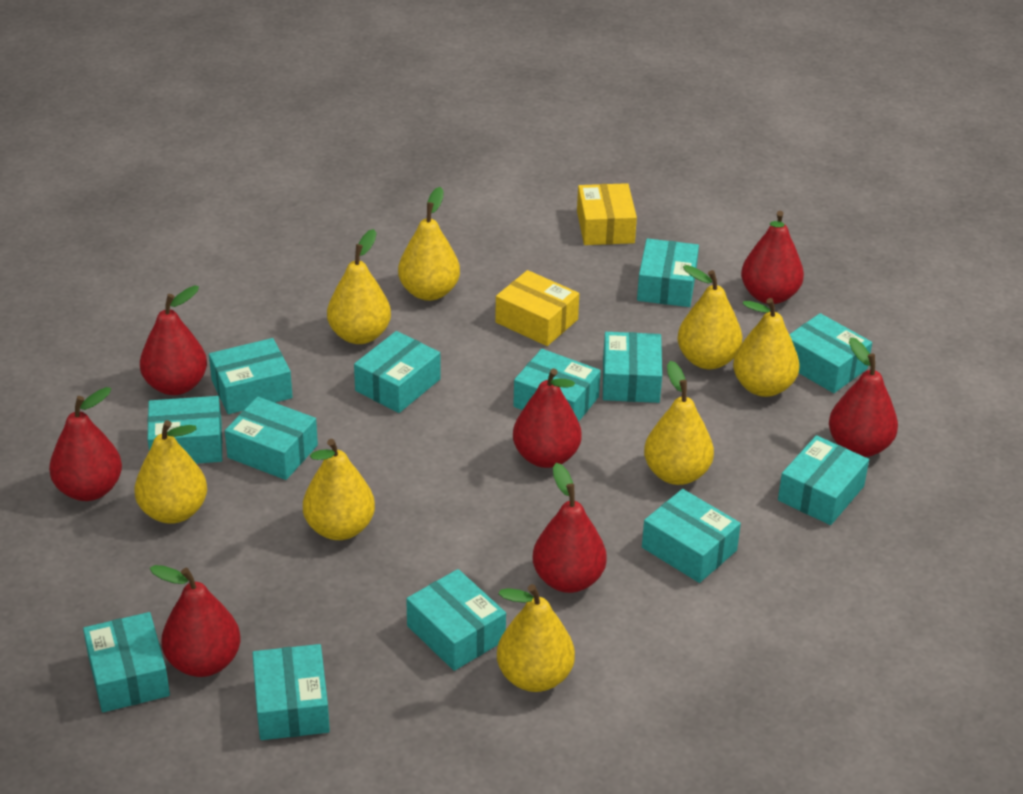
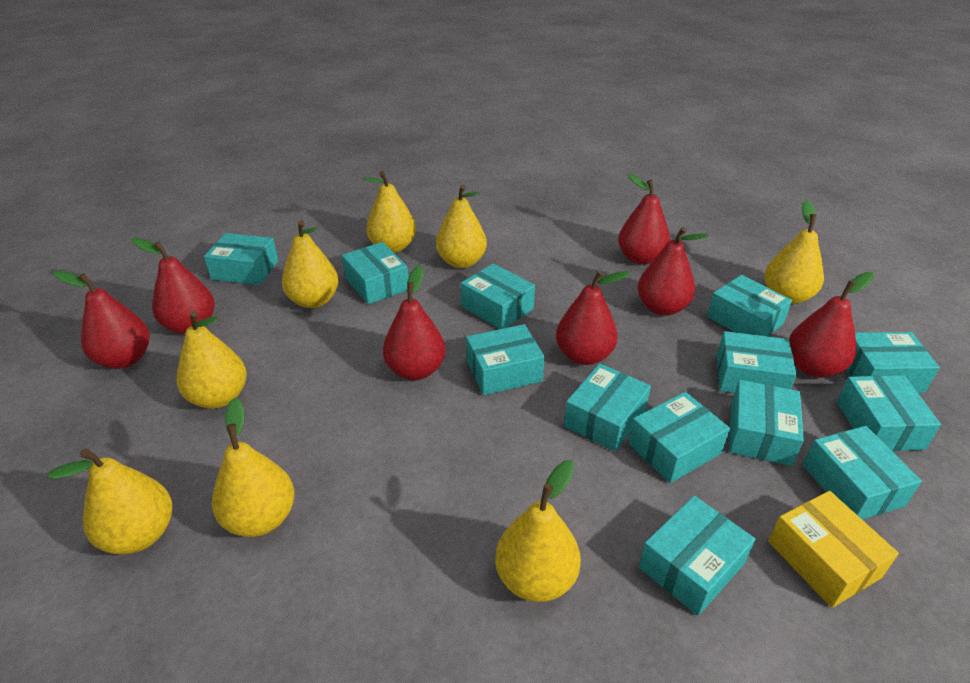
yellow box: [495,270,579,346] [577,183,637,245] = 2 -> [768,491,899,608] = 1

